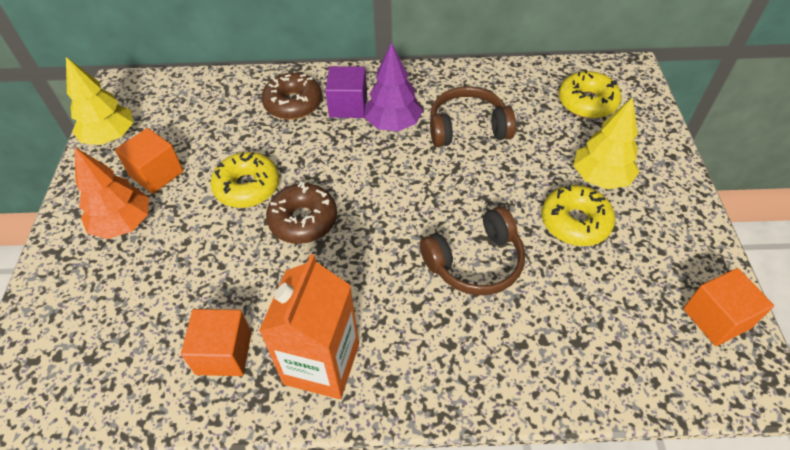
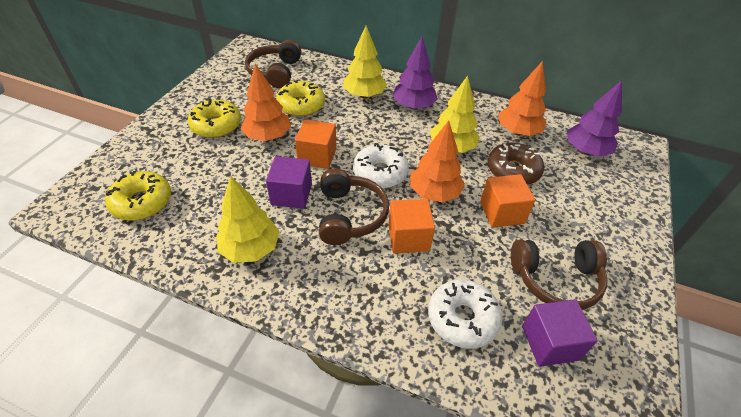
brown donut: [262,73,322,120] [266,182,337,244] = 2 -> [488,143,544,185] = 1
brown headphones: [419,206,525,295] [430,86,516,147] = 2 -> [245,40,301,88] [319,168,389,245] [511,240,608,310] = 3
orange carton: [259,254,359,399] = 1 -> none = 0
orange tree: [75,147,149,239] = 1 -> [241,64,291,141] [410,120,465,202] [498,61,546,136] = 3
purple cube: [325,66,367,118] = 1 -> [266,156,312,209] [522,299,598,367] = 2
purple tree: [365,42,423,131] = 1 -> [392,37,438,110] [567,80,622,156] = 2
white donut: none = 0 -> [353,143,409,188] [428,279,502,349] = 2
yellow tree: [66,57,133,145] [573,97,639,189] = 2 -> [217,176,280,263] [343,26,387,98] [430,76,480,153] = 3

